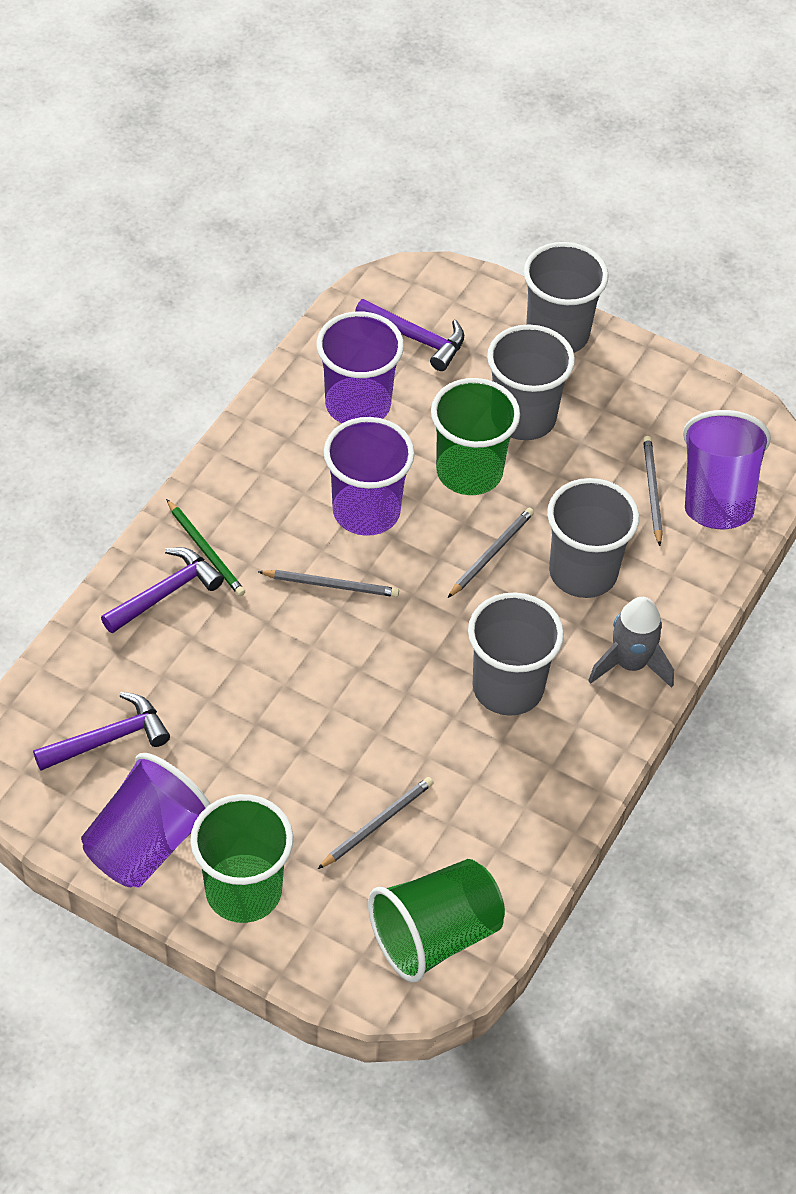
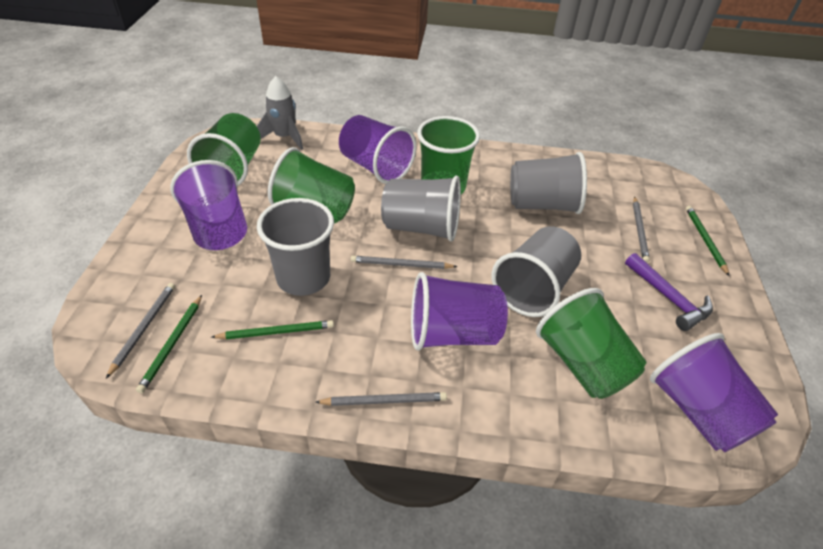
green cup: [190,794,293,923] [368,859,505,983] [431,378,520,495] = 3 -> [187,113,261,186] [268,147,355,223] [417,116,480,194] [536,288,647,399] = 4
green pencil: [166,499,245,596] = 1 -> [136,295,202,393] [211,320,334,339] [686,206,729,276] = 3
purple hammer: [33,692,170,771] [101,547,224,633] [355,299,464,371] = 3 -> [625,253,713,331] = 1

